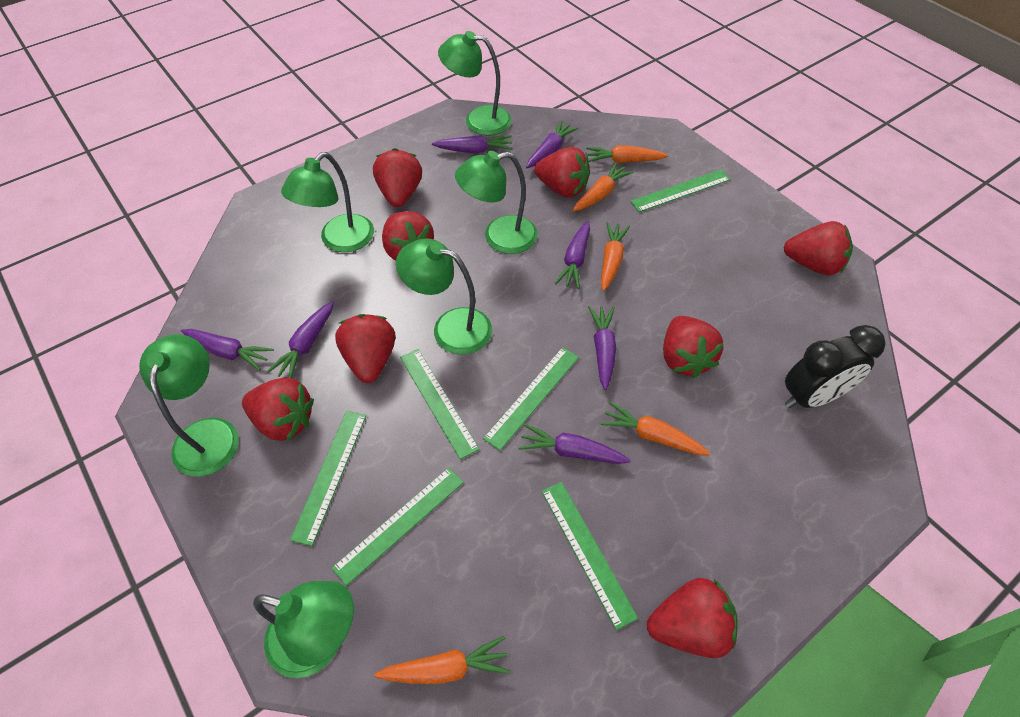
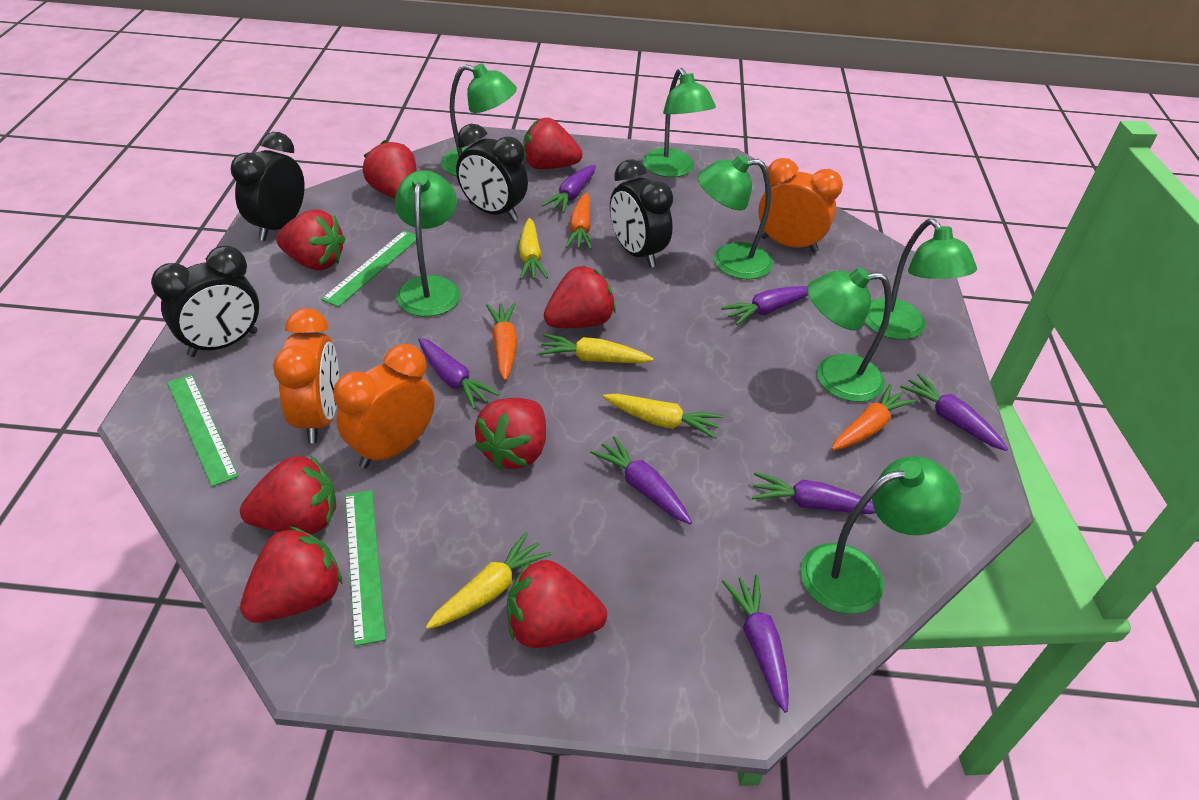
black clock: [785,325,886,408] = 1 -> [151,246,259,357] [231,132,305,241] [456,124,528,221] [610,159,673,268] = 4
green lamp: [139,334,239,477] [253,581,354,678] [281,152,374,252] [396,238,492,354] [438,31,512,135] [455,151,538,254] = 6 -> [395,170,460,317] [441,63,517,176] [643,68,716,177] [697,155,773,280] [800,456,961,614] [807,267,892,402] [865,219,977,340] = 7
green ruler: [290,411,366,546] [332,467,464,586] [400,349,480,460] [483,347,579,451] [542,482,638,630] [630,170,731,212] = 6 -> [167,374,238,487] [321,231,416,307] [345,490,386,646] = 3
orange carrot: [374,636,510,684] [573,162,634,212] [586,146,668,163] [601,222,630,291] [601,402,710,455] = 5 -> [486,303,517,380] [565,193,592,250] [832,384,916,450] = 3
orange clock: none = 0 -> [273,308,339,443] [333,344,435,469] [758,158,843,253] = 3
yellow carrot: none = 0 -> [426,532,551,629] [519,218,548,280] [539,334,653,363] [603,394,722,439] = 4

